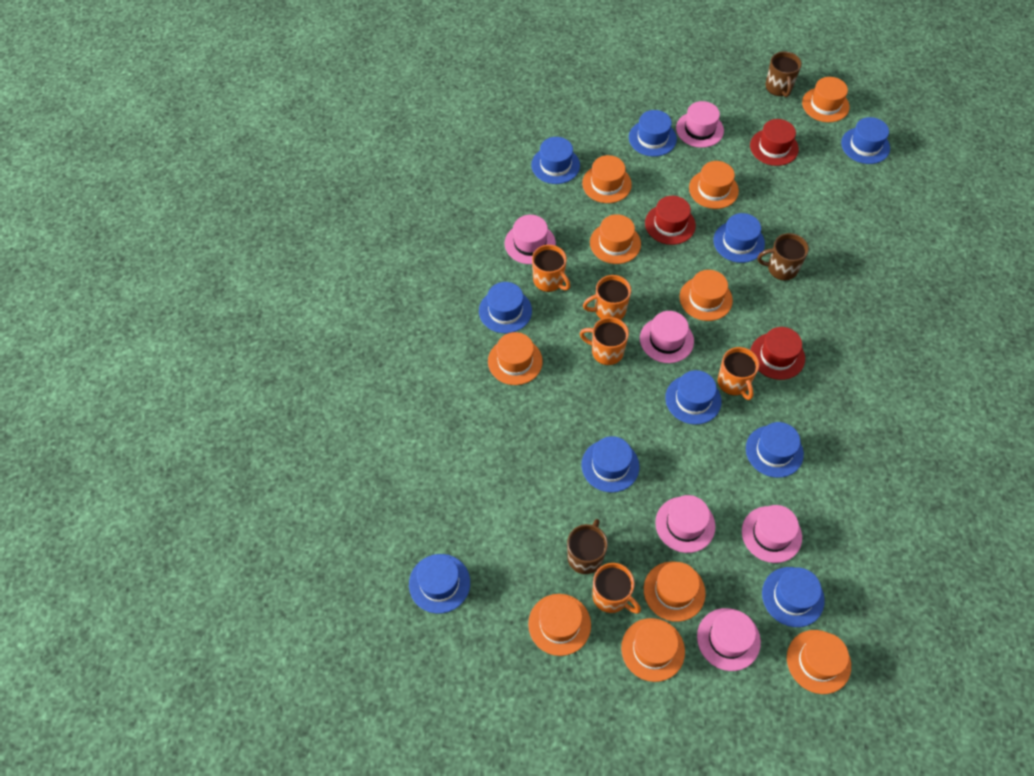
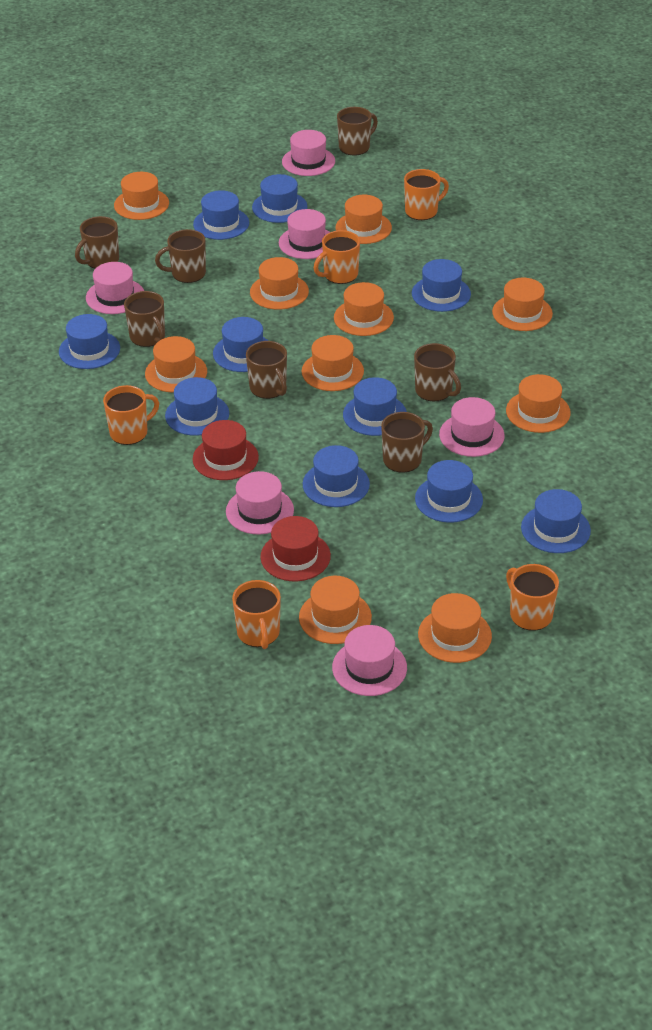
brown mug: [567,519,608,574] [757,233,809,281] [765,52,802,97] = 3 -> [75,216,119,269] [124,291,165,347] [155,229,206,283] [246,341,287,399] [337,107,378,155] [381,412,433,473] [414,343,461,401] = 7
red hat: [645,196,696,245] [750,119,799,166] [751,327,805,380] = 3 -> [193,420,259,480] [260,516,331,581] = 2

